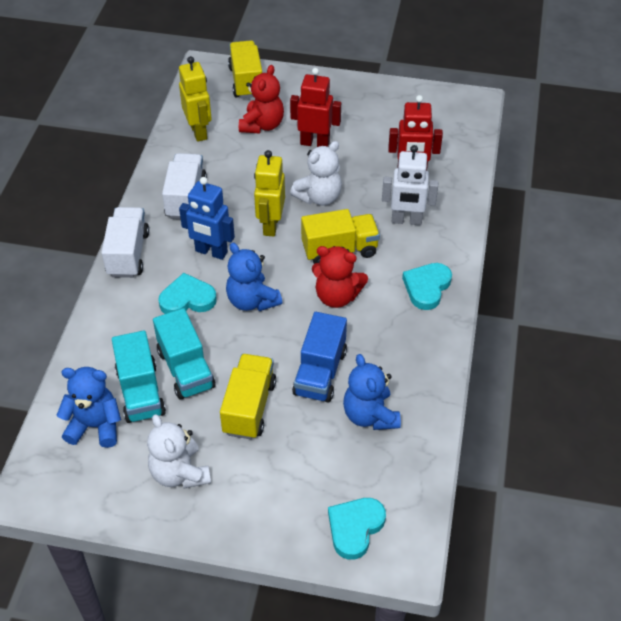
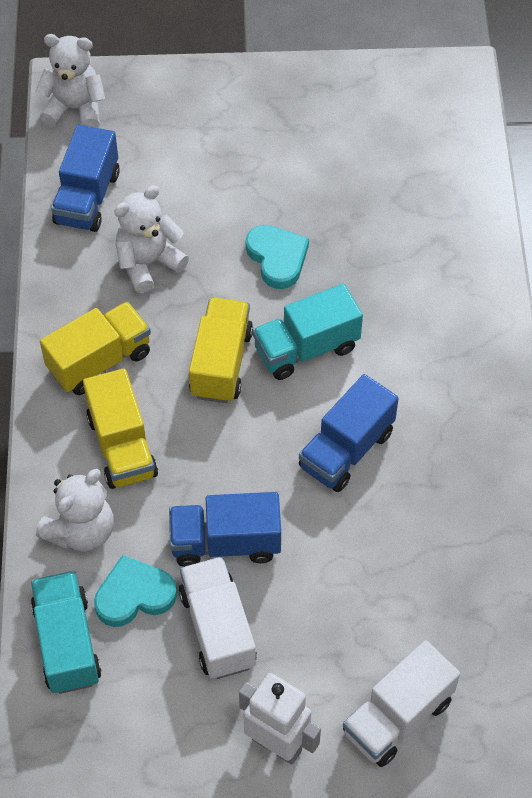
blue robot: [179,177,235,260] = 1 -> none = 0
blue teddy bear: [56,367,121,448] [226,243,282,311] [343,354,401,430] = 3 -> none = 0
blue truck: [292,312,347,403] = 1 -> [51,125,120,232] [169,492,281,567] [299,374,399,492] = 3
red robot: [290,68,341,147] [388,95,443,170] = 2 -> none = 0
red teddy bear: [239,65,284,133] [312,246,368,308] = 2 -> none = 0
turquoise heart: [158,273,217,314] [328,498,386,560] [402,263,452,310] = 3 -> [94,555,177,627] [246,225,309,289] = 2
white teddy bear: [147,414,211,489] [290,141,342,205] = 2 -> [35,34,105,128] [36,469,114,552] [114,185,189,293] = 3
yellow robot: [179,56,212,142] [254,150,285,237] = 2 -> none = 0

